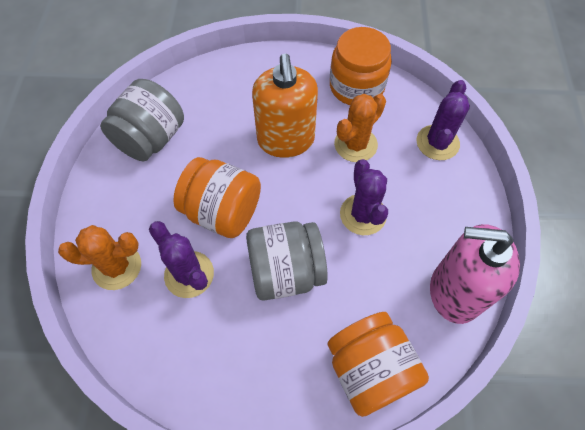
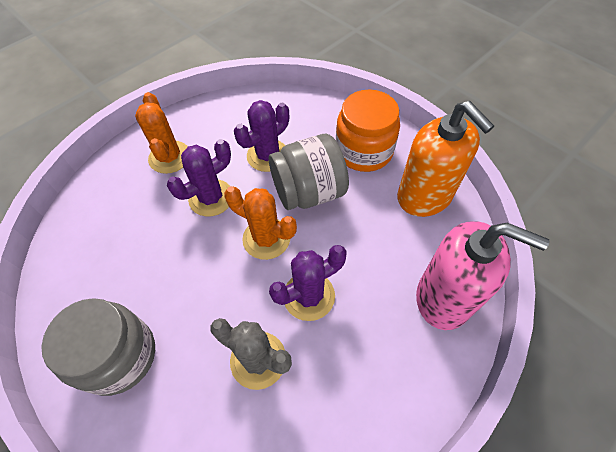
grey cactus: none = 0 -> [210,318,292,390] = 1
orange jar: [173,157,261,238] [328,312,429,417] [330,27,392,105] = 3 -> [336,90,400,172] = 1

